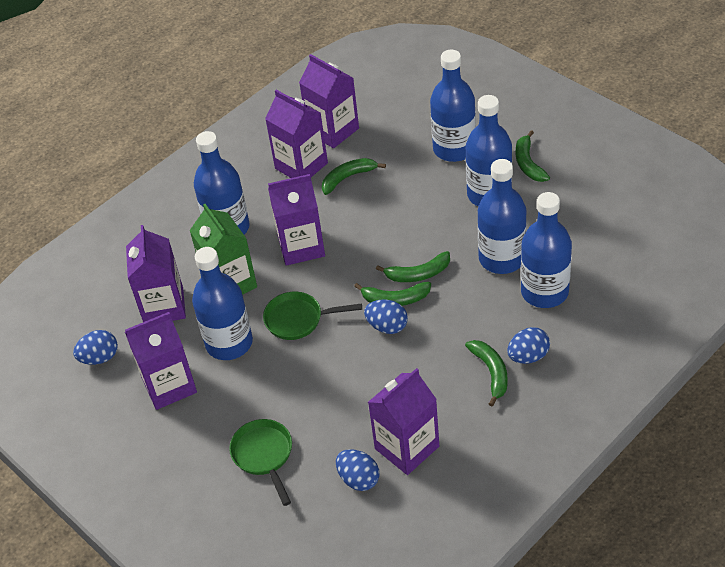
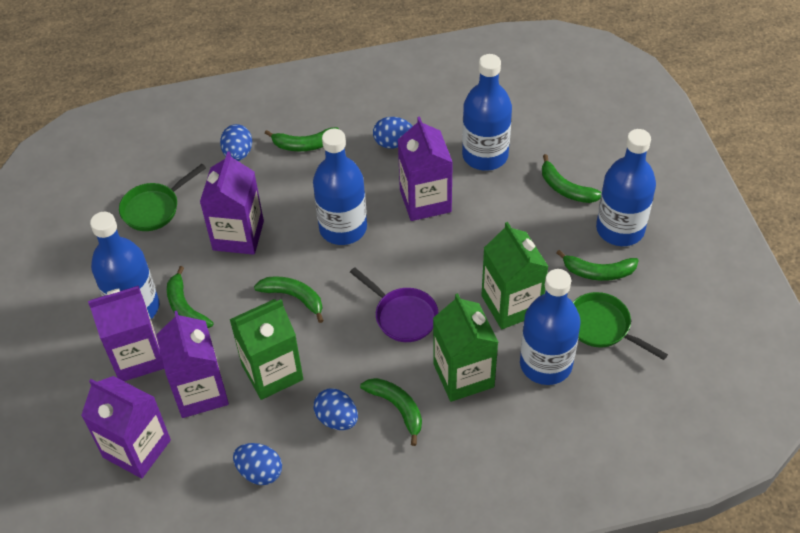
blue bottle: [192,247,253,360] [194,131,250,235] [430,50,476,162] [466,95,512,206] [477,159,527,274] [521,192,572,308] = 6 -> [90,212,159,319] [313,129,367,245] [462,54,512,171] [520,269,581,385] [596,129,656,246] = 5
green banana: [322,158,386,195] [354,282,431,306] [376,251,450,282] [465,340,508,406] [516,130,550,182] = 5 -> [167,266,213,328] [254,276,324,323] [265,127,339,151] [360,378,422,446] [542,154,601,203] [556,250,639,281] = 6
green carton: [189,204,257,295] = 1 -> [229,299,303,400] [433,293,499,402] [481,222,549,329] = 3
purple carton: [125,312,197,410] [126,225,186,322] [265,90,328,178] [268,174,325,266] [299,54,359,148] [368,368,439,475] = 6 -> [81,376,171,479] [88,286,164,381] [156,311,229,418] [200,151,264,255] [398,117,453,221] = 5
purple pan: none = 0 -> [350,267,438,342] = 1

